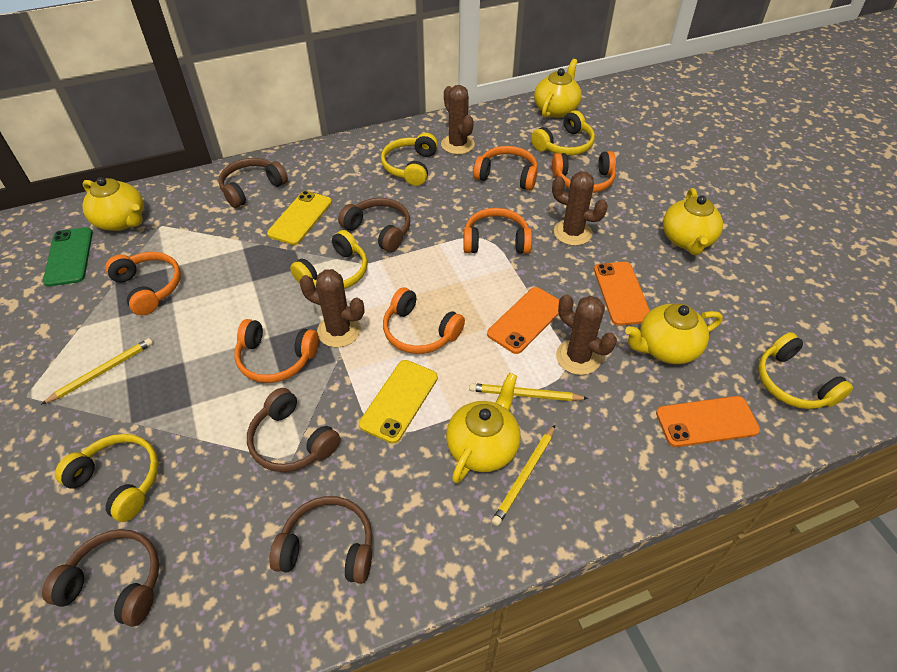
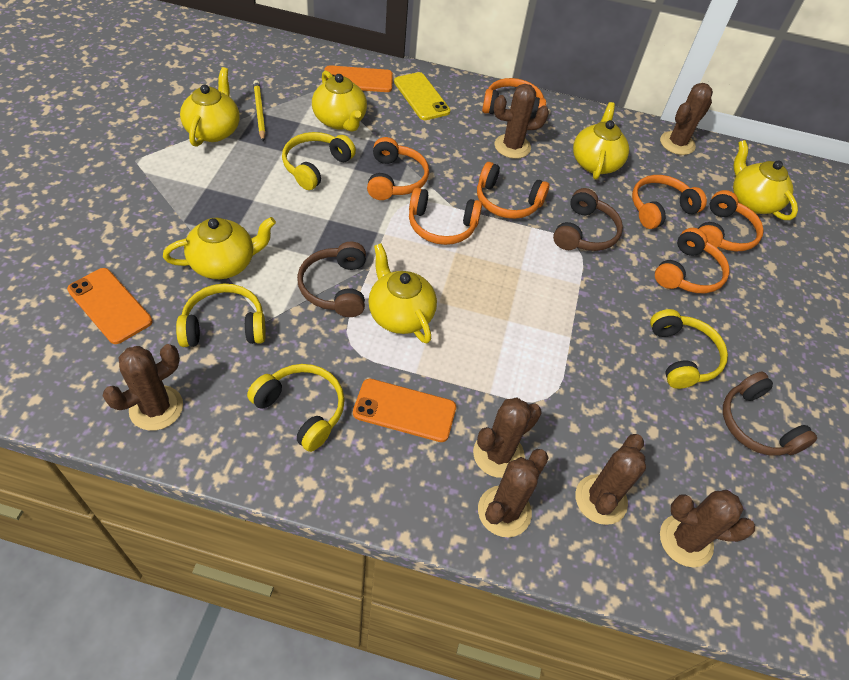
brown cactus: [300,269,364,347] [441,85,475,155] [552,171,608,246] [556,295,617,375] = 4 -> [103,344,183,431] [473,398,542,478] [478,449,549,537] [494,84,549,159] [575,434,646,525] [660,83,713,155] [660,490,755,567] = 7
brown headphones: [42,529,159,627] [218,158,288,208] [247,388,340,472] [269,496,372,584] [338,198,410,252] = 5 -> [297,242,366,317] [553,188,623,251] [723,372,817,456] = 3
green phone: [43,227,93,287] = 1 -> none = 0
orange headphones: [105,252,181,315] [234,319,319,383] [383,287,465,354] [463,208,532,254] [473,146,538,190] [552,151,616,193] = 6 -> [367,137,429,200] [409,187,482,245] [477,162,550,219] [482,78,546,119] [632,175,707,229] [655,228,730,293] [698,190,764,251] = 7
yellow headphones: [55,434,159,522] [290,230,368,289] [381,133,438,186] [531,110,595,155] [758,332,853,409] = 5 -> [176,283,266,347] [247,364,345,452] [282,132,356,190] [650,309,728,389] = 4
yellow pencil: [41,338,153,405] [469,383,588,401] [491,425,555,526] = 3 -> [253,80,266,142] = 1
yellow phone: [267,191,332,245] [359,360,438,444] = 2 -> [394,72,450,120] = 1
yellow teapot: [82,177,144,231] [446,373,521,484] [534,59,582,118] [625,303,723,364] [663,188,723,255] = 5 -> [163,217,276,279] [180,67,240,147] [312,71,367,132] [368,243,437,344] [573,102,629,180] [733,140,798,220] = 6

